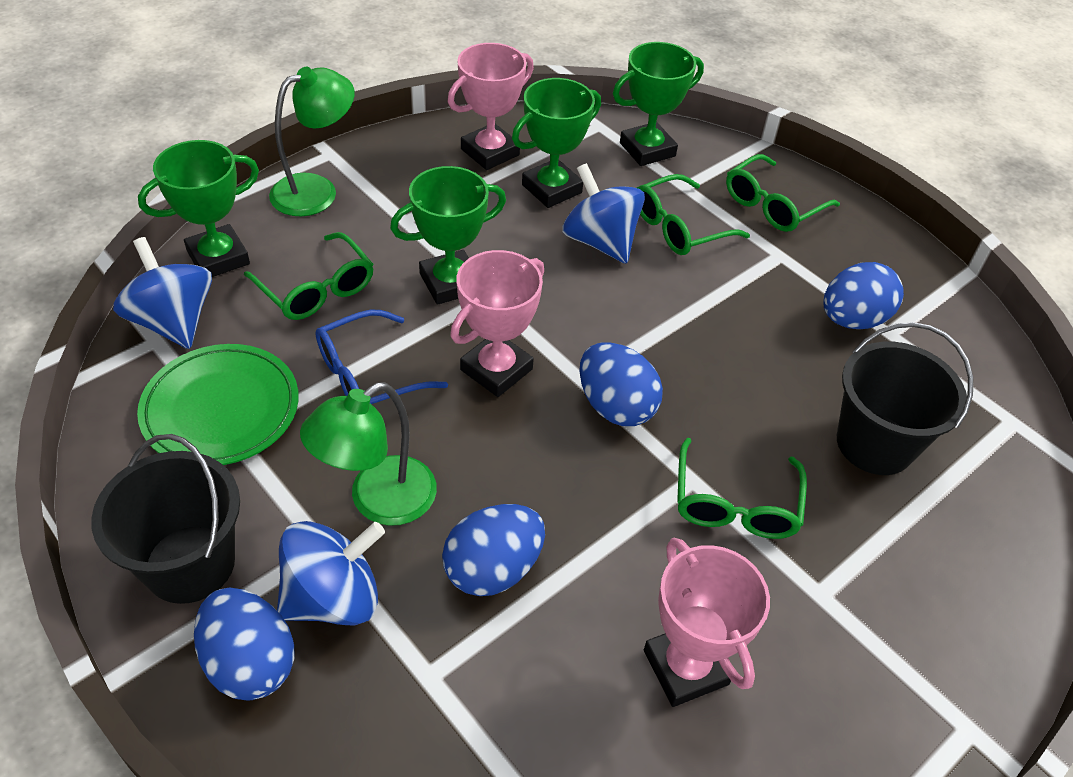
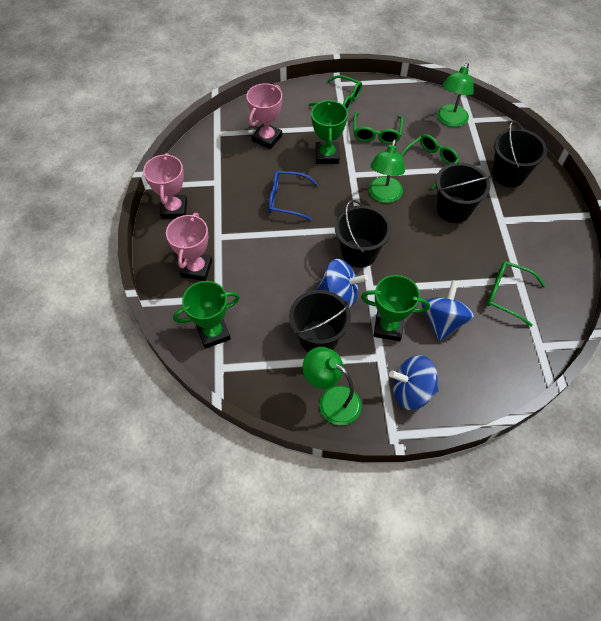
black bucket: [91,434,240,604] [837,322,973,475] = 2 -> [289,290,351,352] [335,200,391,268] [436,163,492,223] [492,120,547,187] = 4
blue egg: [194,588,294,701] [442,504,545,596] [579,342,663,426] [823,262,904,329] = 4 -> none = 0
green lamp: [269,67,355,216] [300,382,437,526] = 2 -> [303,347,362,425] [369,139,405,203] [437,63,474,127] = 3
green plate: [137,344,299,465] = 1 -> none = 0
green trophy: [138,140,259,277] [390,166,506,305] [512,78,601,208] [613,42,704,166] = 4 -> [173,281,240,349] [311,99,348,164] [361,275,430,341] = 3

